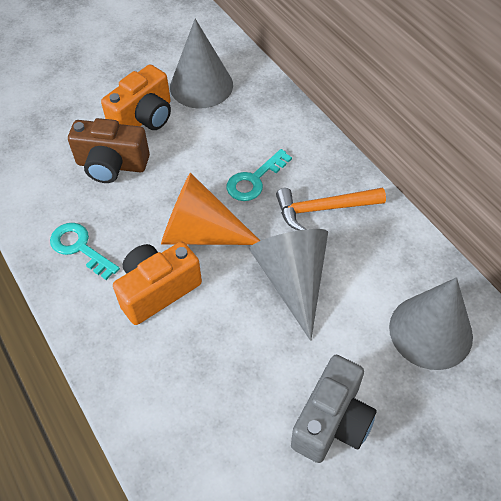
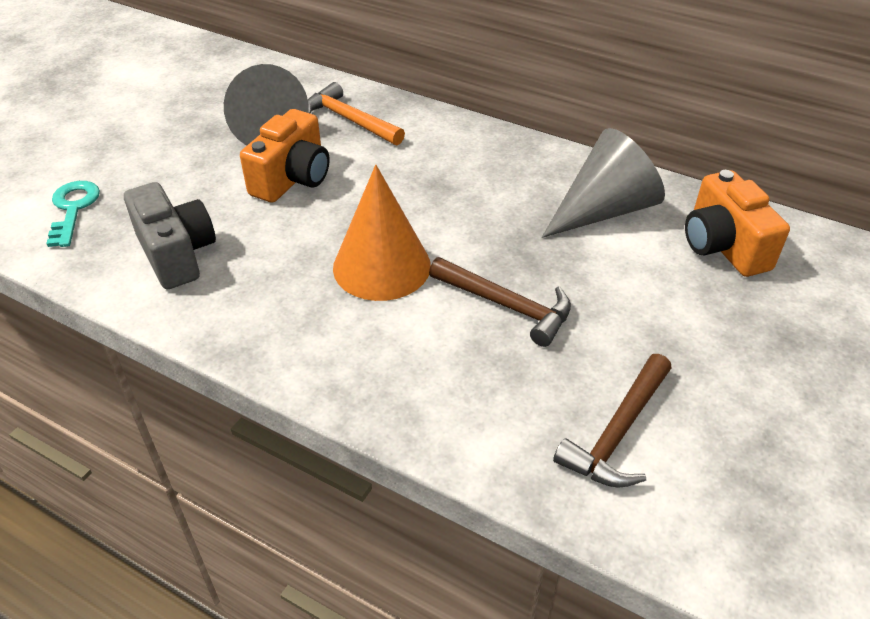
brown camera: [68,118,150,183] = 1 -> none = 0
brown hammer: none = 0 -> [429,257,571,347] [553,354,671,488] = 2
grey cone: [170,19,233,109] [249,229,328,341] [389,277,473,370] = 3 -> [224,64,308,145] [542,128,665,238] = 2
turquoise key: [50,223,120,280] [226,149,292,201] = 2 -> [46,181,100,247] = 1

